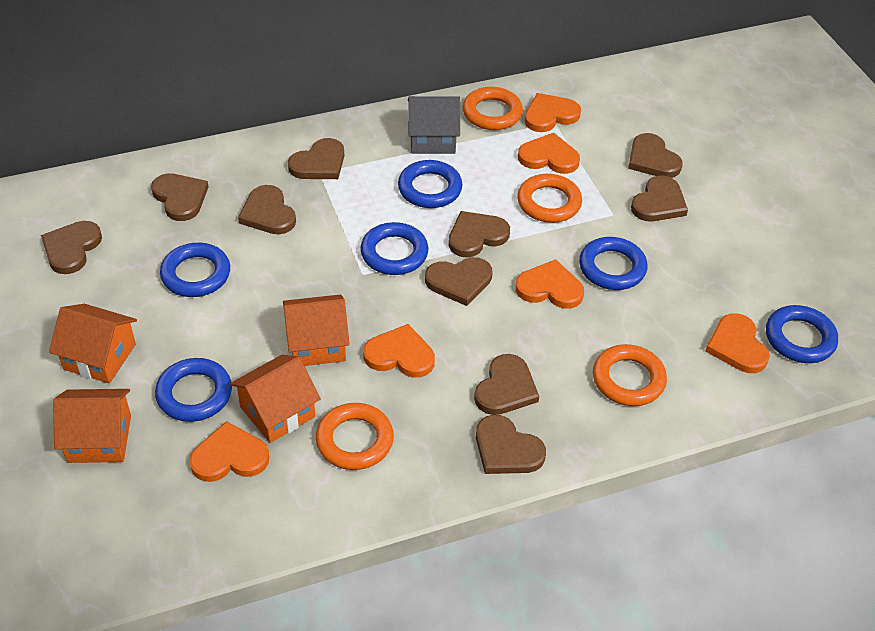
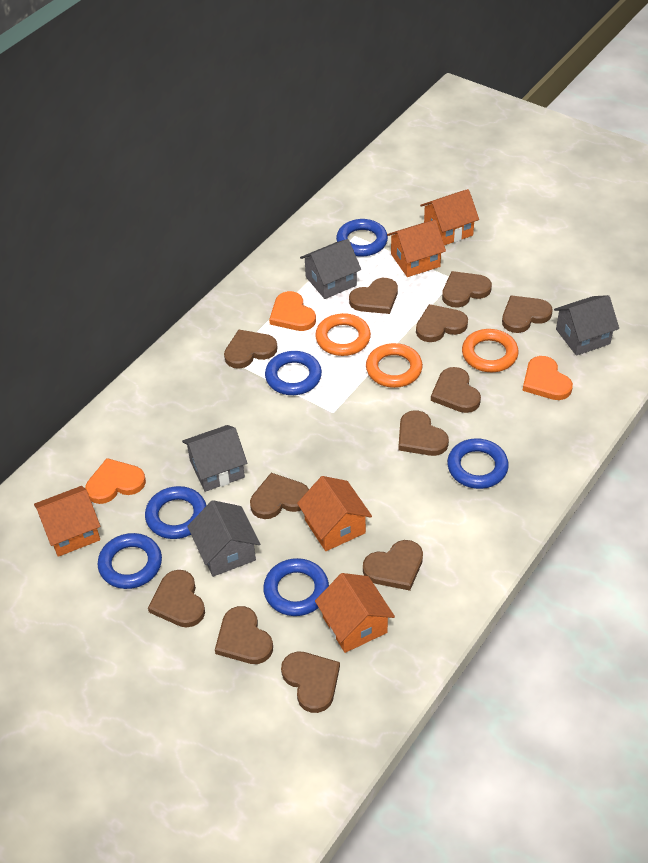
brown heart: [41,221,102,274] [151,173,208,221] [238,185,296,234] [288,138,344,179] [425,257,492,306] [449,211,510,257] [474,354,539,415] [476,415,546,474] [628,133,683,178] [631,175,688,222] = 10 -> [148,570,205,628] [215,606,273,664] [224,329,277,369] [250,473,309,519] [281,651,340,713] [349,278,398,314] [363,540,423,591] [398,410,449,456] [416,304,468,342] [431,367,481,413] [442,271,492,308] [502,295,553,333] = 12
grey house: [408,96,460,154] = 1 -> [182,425,247,492] [187,500,260,577] [300,239,361,299] [554,295,619,356] = 4
orange heart: [189,421,269,482] [363,324,435,378] [515,259,584,309] [518,133,580,174] [524,93,581,132] [705,313,770,373] = 6 -> [85,458,146,504] [269,291,316,331] [522,356,573,400] = 3
orange house: [49,304,137,384] [53,389,131,463] [230,355,321,443] [283,294,350,366] = 4 -> [34,486,100,557] [297,476,372,551] [315,573,395,653] [387,220,446,277] [420,189,479,245] = 5
orange ring: [316,403,394,470] [463,87,523,130] [517,174,582,223] [593,344,667,406] = 4 -> [315,313,371,356] [366,343,423,388] [462,329,518,372] = 3

